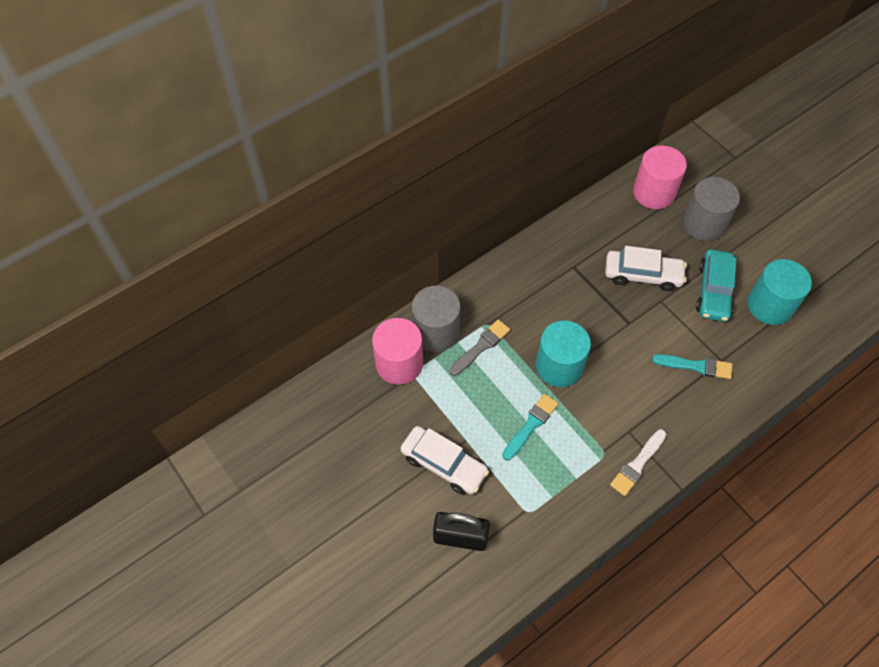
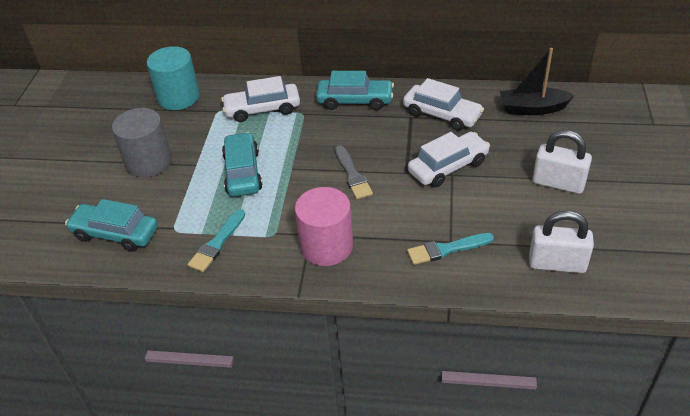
black boat: none = 0 -> [500,48,575,115] = 1
black padlock: [433,512,490,551] = 1 -> none = 0
grey cylinder: [412,286,461,352] [683,177,740,241] = 2 -> [112,108,172,178] = 1
pink cylinder: [372,318,423,385] [633,145,687,209] = 2 -> [295,187,353,266] = 1
turquoise car: [696,249,736,322] = 1 -> [65,199,158,252] [222,132,263,197] [316,71,394,110] = 3
turquoise cylinder: [536,320,591,387] [748,259,812,325] = 2 -> [147,46,200,110] = 1
white brush: [610,429,667,496] = 1 -> none = 0
white car: [401,426,489,494] [605,246,687,291] = 2 -> [221,76,300,122] [403,78,484,131] [408,132,490,187] = 3
white padlock: none = 0 -> [529,211,594,273] [533,130,592,194] = 2

